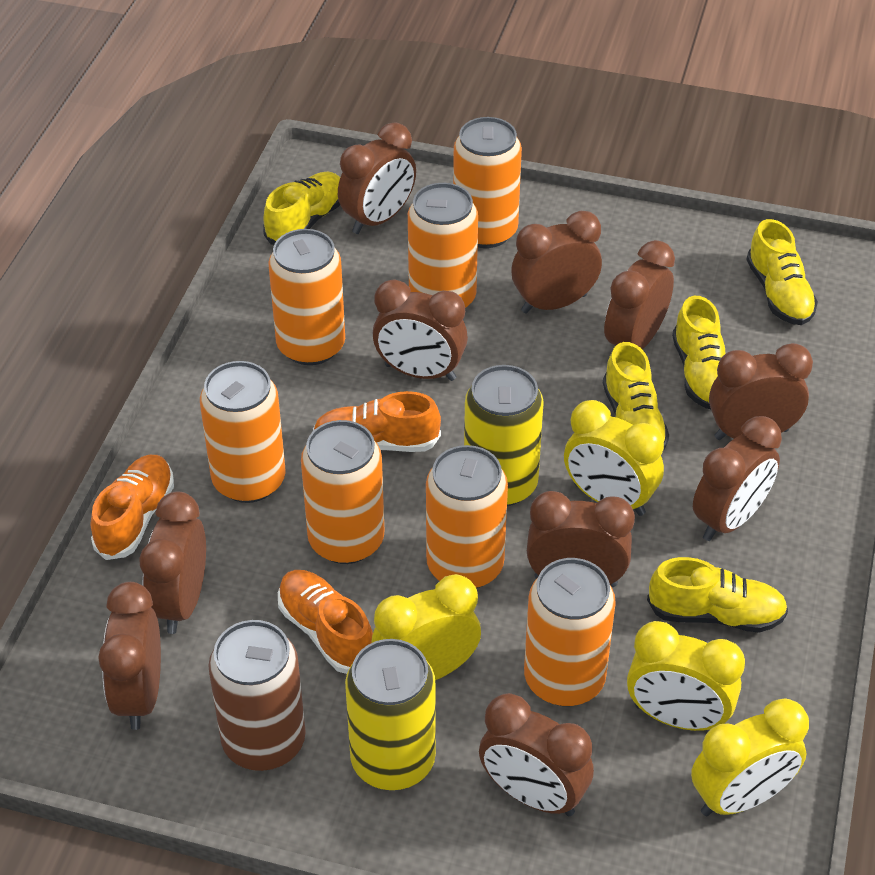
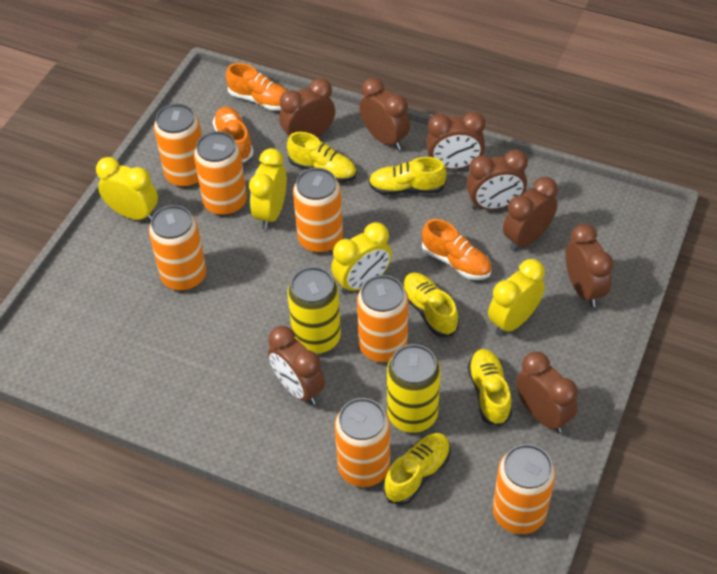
brown can: [208,620,306,771] = 1 -> none = 0
brown clock: [98,582,161,730] [139,492,206,634] [338,122,416,234] [373,279,468,381] [479,693,594,816] [511,211,602,314] [527,491,635,587] [604,240,675,349] [693,416,782,541] [709,343,813,440] = 10 -> [268,326,325,405] [279,78,335,137] [359,78,410,150] [426,111,485,170] [466,149,528,210] [503,177,558,251] [516,352,578,433] [565,224,613,307] = 8

